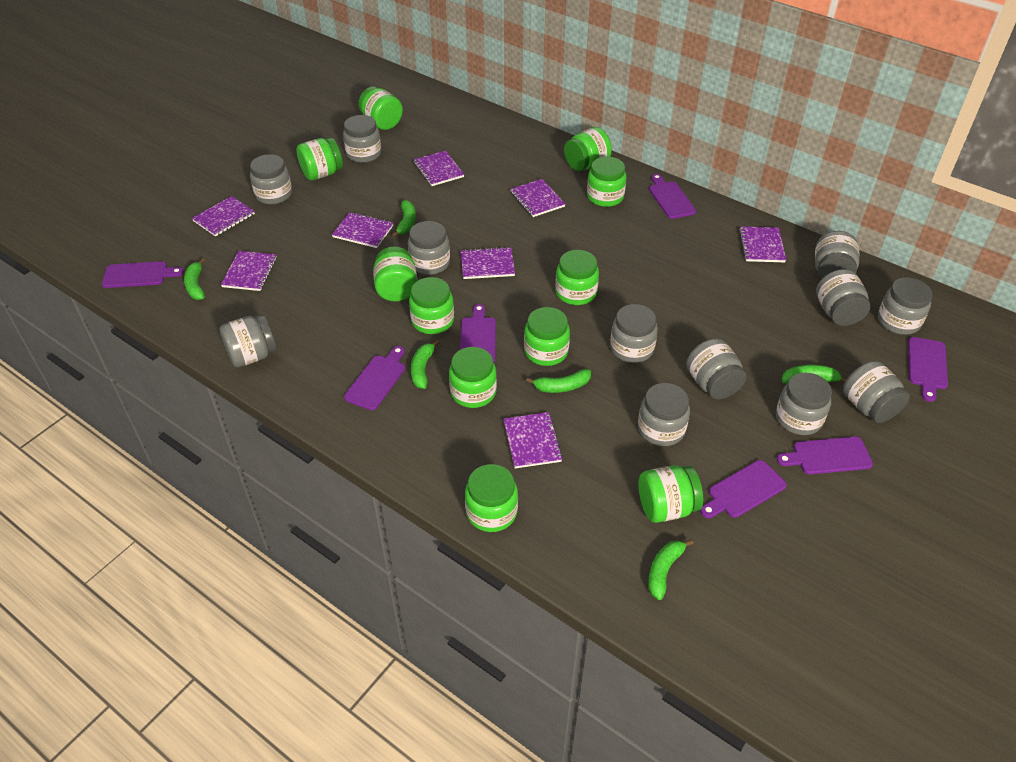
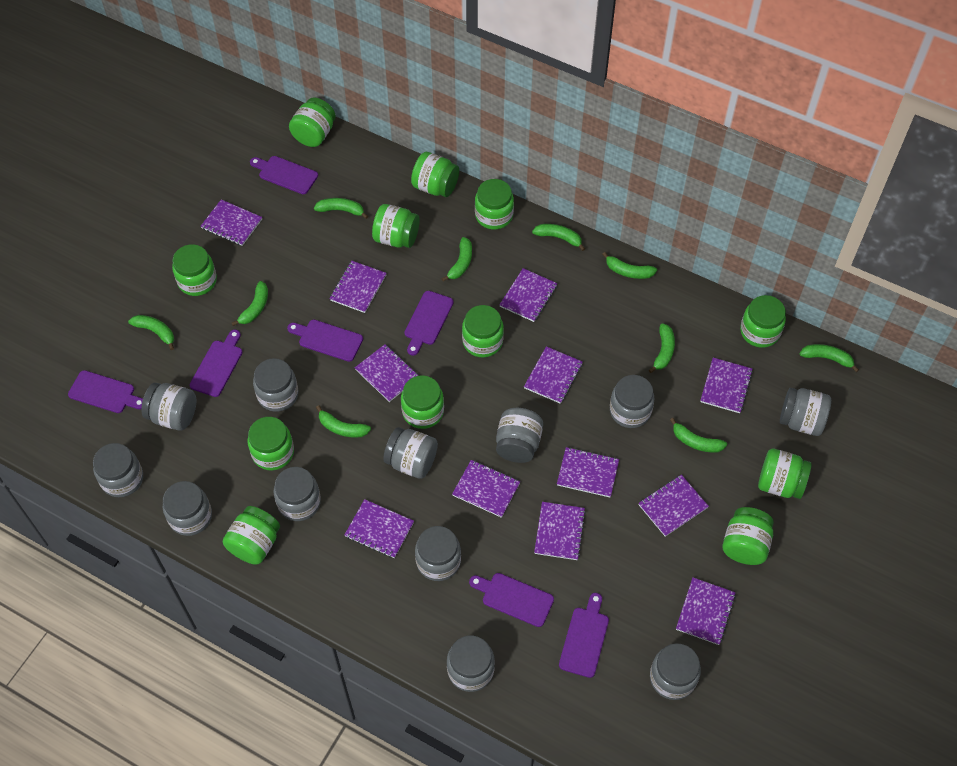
green banana: [184,258,205,300] [392,200,416,237] [411,340,440,389] [526,369,591,393] [648,539,694,600] [782,365,847,384] = 6 -> [128,315,174,350] [232,281,268,326] [314,198,368,219] [316,405,371,438] [442,237,472,282] [532,224,585,251] [602,252,657,279] [649,323,675,373] [670,418,727,453] [800,344,859,372] = 10
green jar: [296,137,343,181] [358,87,403,130] [373,246,417,302] [409,277,454,334] [449,347,497,408] [465,464,518,532] [524,307,570,366] [555,250,599,305] [564,127,612,171] [587,157,626,207] [638,465,703,523] = 11 -> [172,244,217,296] [223,506,280,565] [247,417,294,470] [289,98,336,147] [372,204,420,248] [401,375,444,429] [411,152,459,197] [462,305,504,357] [475,179,514,229] [722,507,774,565] [740,295,786,348] [758,449,811,499] = 12
purple notebook: [192,196,255,237] [221,251,277,291] [332,212,393,248] [413,150,464,186] [461,247,515,279] [503,412,563,468] [510,179,565,217] [739,226,786,262] = 8 -> [201,199,262,246] [330,261,387,313] [344,499,414,558] [355,344,419,402] [452,460,520,518] [499,268,558,322] [524,346,583,404] [534,502,586,560] [557,447,619,497] [638,475,709,537] [676,577,736,645] [700,358,753,413] = 12

